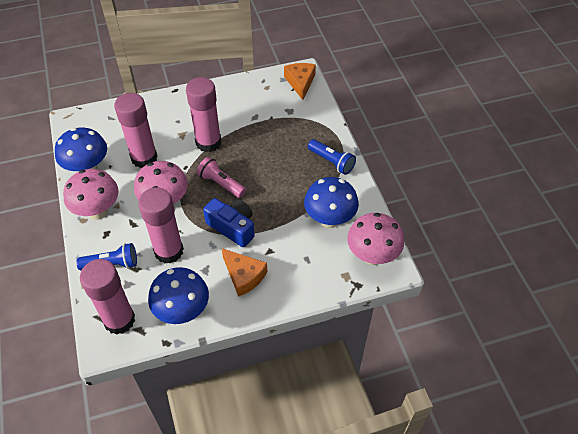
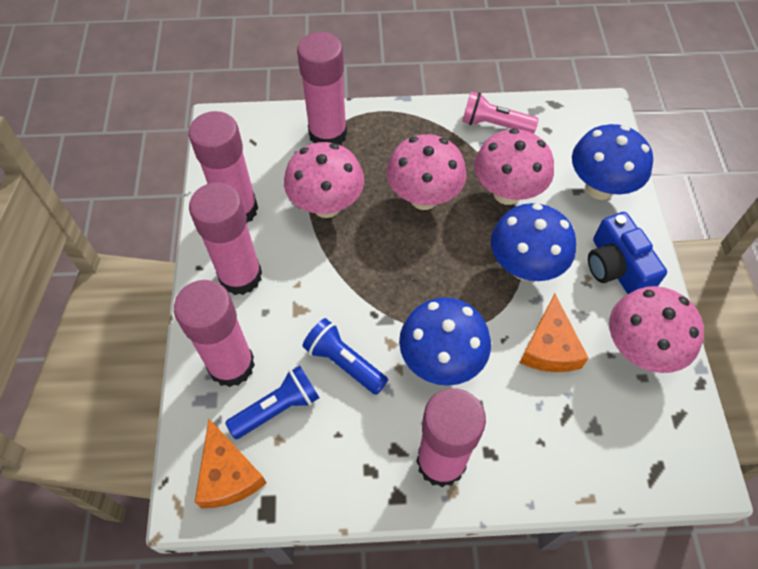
pink glue stick: [80,259,135,335] [114,93,158,168] [138,187,184,264] [186,77,221,152] = 4 -> [174,280,255,387] [189,111,258,223] [189,182,262,295] [297,32,347,145] [416,388,486,487] = 5
pink mushroom: [63,169,119,220] [134,161,188,206] [347,213,404,265] = 3 -> [284,142,364,218] [387,134,466,210] [474,128,554,205] [609,286,704,373] = 4

